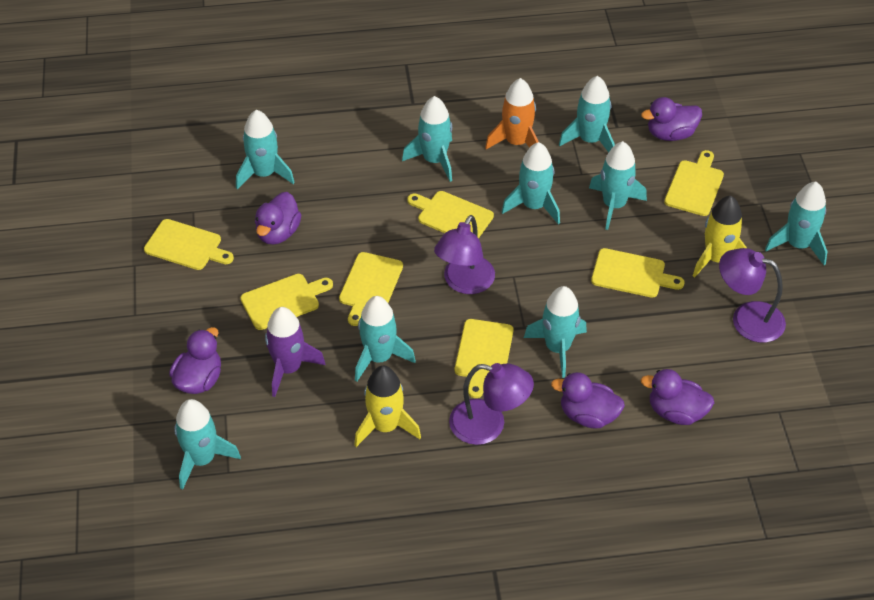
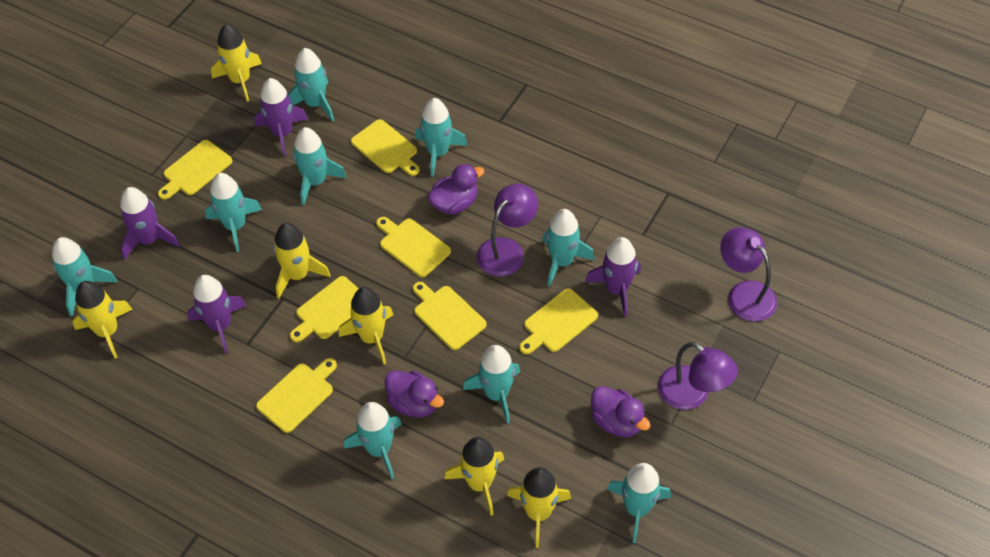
orange rocket: [485,78,539,149] = 1 -> none = 0
purple duck: [169,327,221,394] [255,192,301,244] [551,372,625,428] [641,97,702,141] [641,369,714,425] = 5 -> [384,371,444,417] [428,164,485,214] [591,386,651,437] = 3
purple rocket: [265,307,326,397] = 1 -> [120,187,180,260] [187,275,247,353] [254,78,308,157] [585,237,641,317] = 4
yellow rocket: [354,366,421,447] [693,196,747,278] = 2 -> [72,281,133,358] [211,24,262,102] [273,223,331,299] [339,287,393,364] [445,437,504,516] [507,467,571,548] = 6

